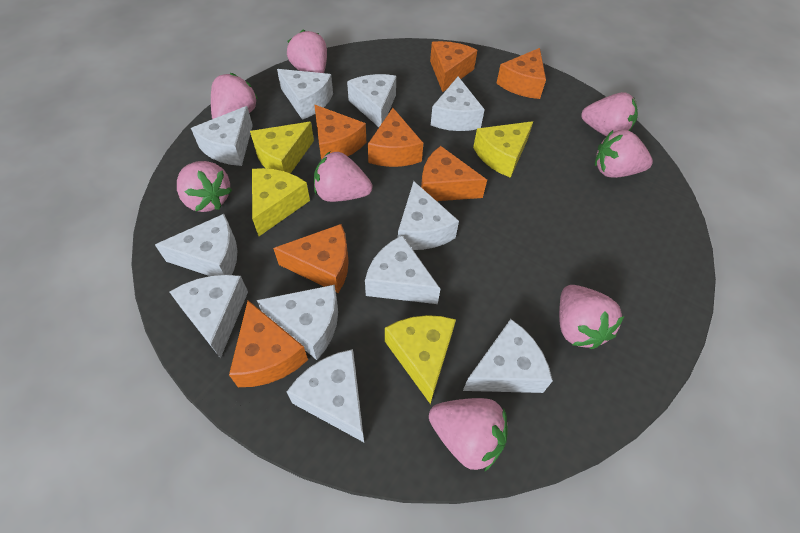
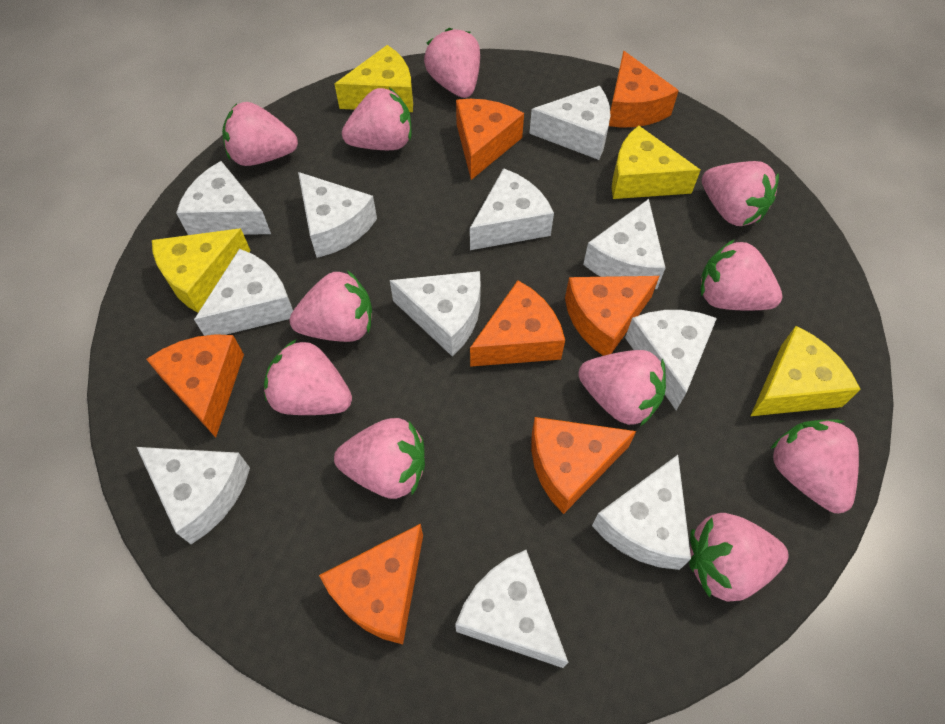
pink strawberry: [177,161,232,212] [211,73,258,119] [287,30,327,73] [314,152,373,202] [429,398,508,472] [559,285,624,349] [581,92,638,136] [595,130,653,178] = 8 -> [222,102,298,166] [264,339,352,415] [290,270,372,342] [334,418,425,499] [342,88,412,150] [424,28,480,98] [578,350,666,426] [689,513,789,602] [701,239,782,311] [702,161,779,226] [770,420,859,513] = 11

